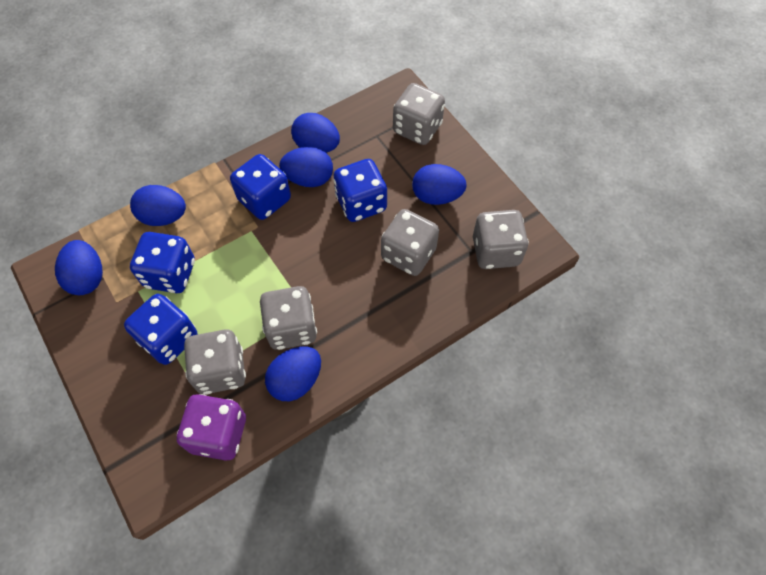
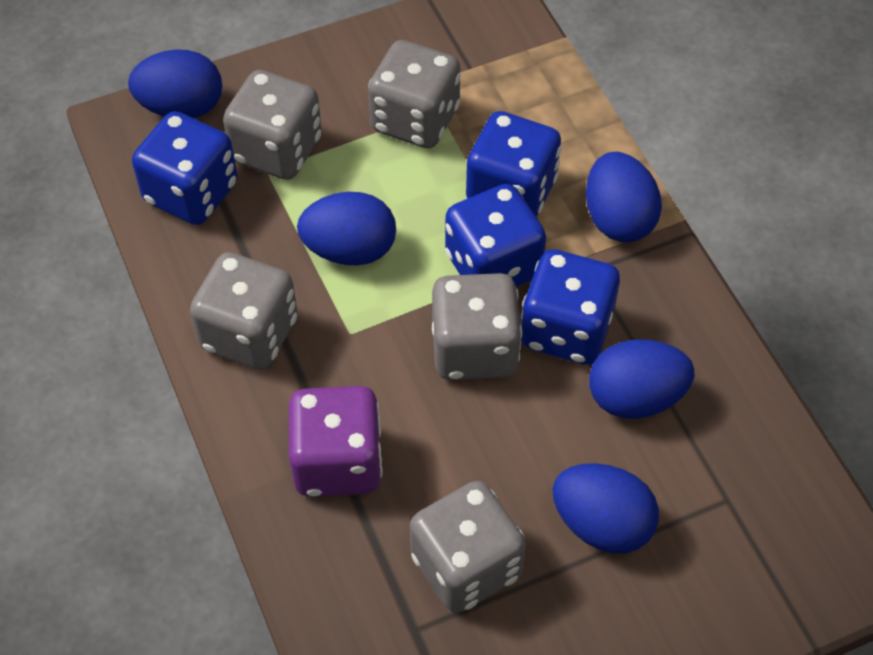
blue egg: [55,240,103,295] [130,185,186,226] [265,346,321,401] [279,147,333,187] [291,113,340,153] [412,164,467,205] = 6 -> [128,49,222,118] [297,192,396,265] [552,463,659,553] [586,152,662,243] [589,339,694,419] = 5

